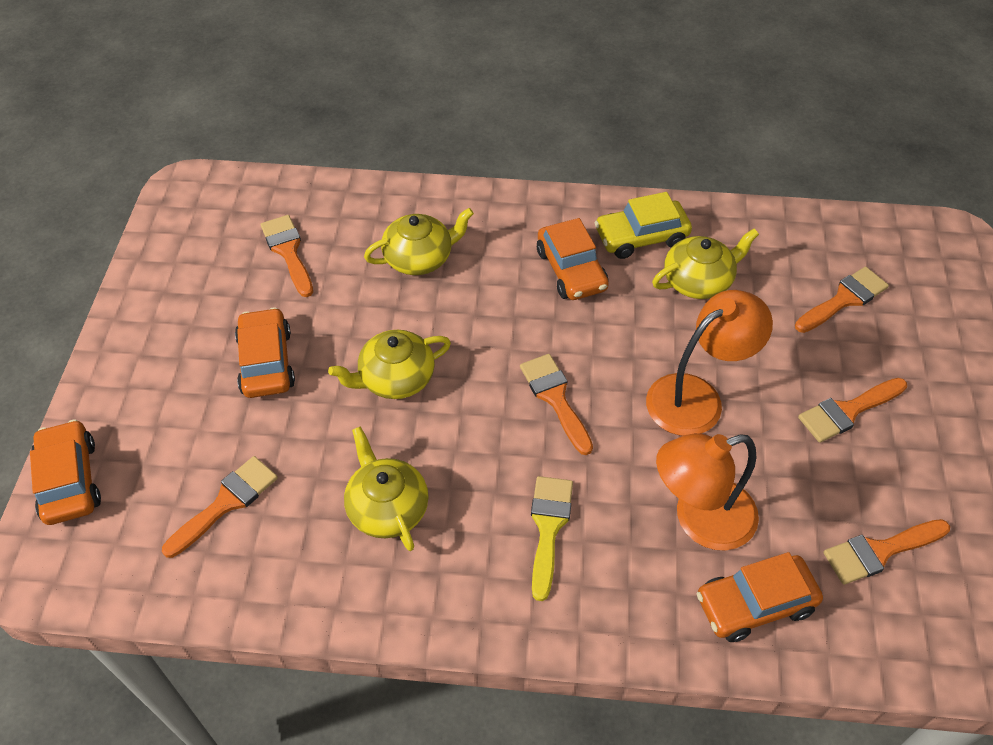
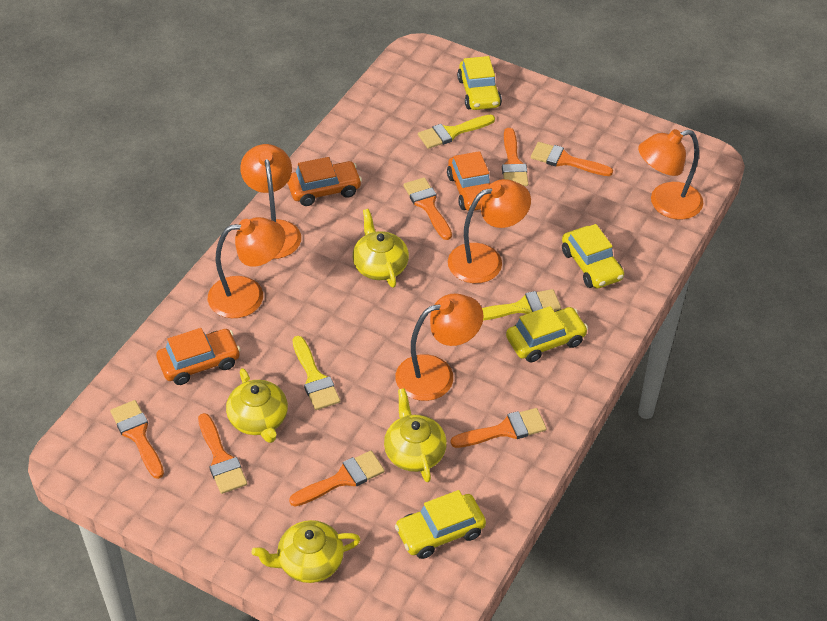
orange brush: [162,456,278,558] [261,215,313,297] [520,354,593,455] [795,267,889,333] [798,378,907,443] [824,519,950,585] = 6 -> [110,400,164,479] [198,413,247,494] [289,451,385,506] [403,177,452,240] [451,408,547,448] [502,128,529,186] [531,142,613,176] = 7
orange car: [30,419,101,525] [235,307,295,398] [537,218,609,300] [697,552,823,642] = 4 -> [157,328,241,385] [287,157,362,206] [447,151,491,211] = 3
orange lamp: [646,290,773,436] [656,433,759,551] = 2 -> [208,217,285,318] [240,144,301,259] [395,293,484,401] [448,179,531,283] [638,129,703,220] = 5
yellow brush: [531,476,573,601] = 1 -> [292,336,340,410] [418,115,495,149] [482,289,561,321] = 3
yellow car: [595,192,692,259] = 1 -> [395,490,486,559] [457,56,502,110] [506,306,588,363] [562,224,624,288] = 4

